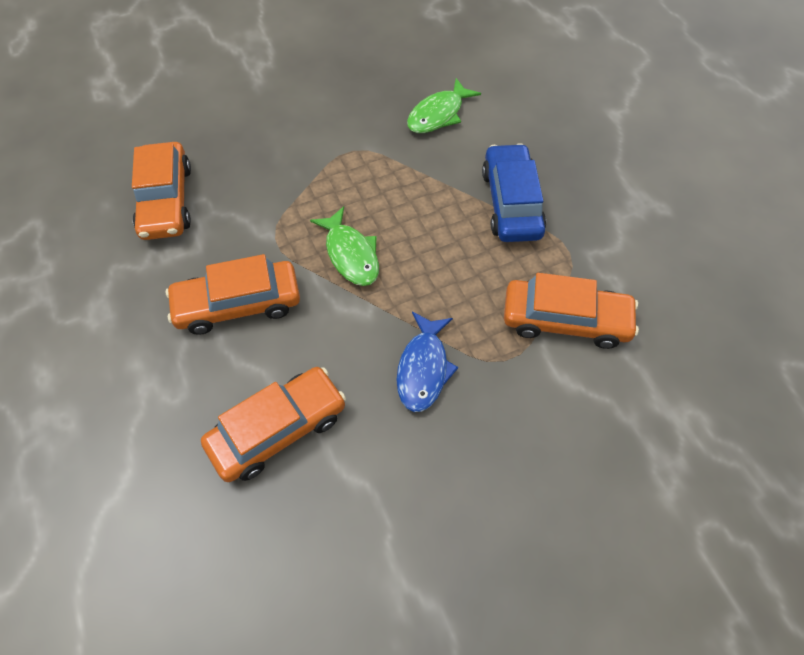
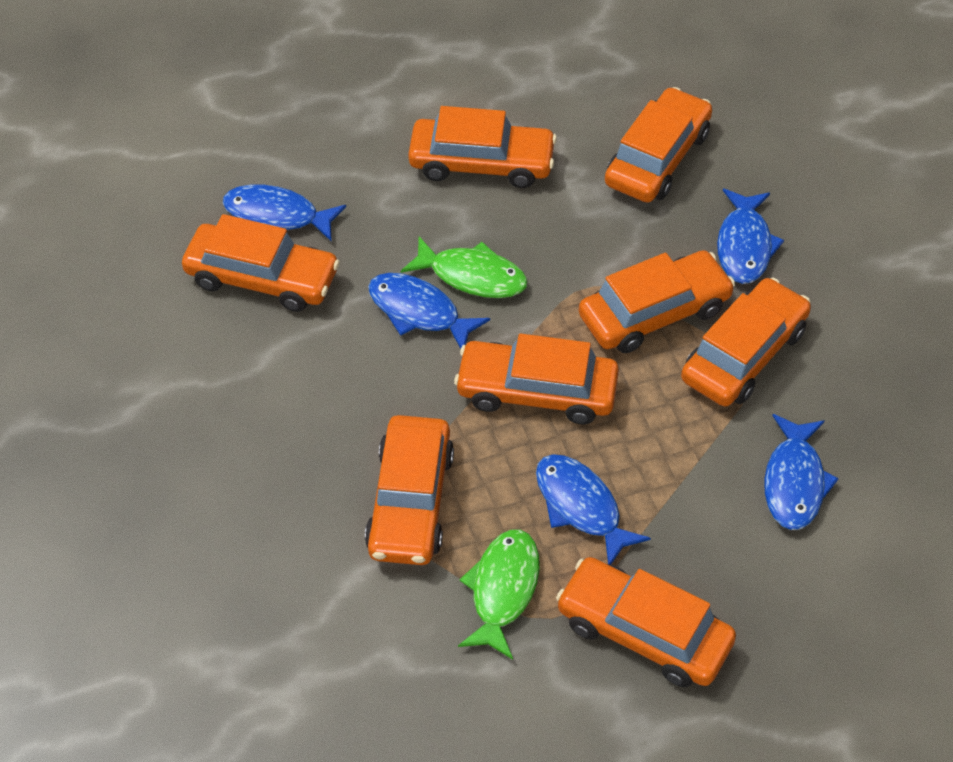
blue car: [482,143,546,242] = 1 -> none = 0
blue fish: [397,312,458,412] = 1 -> [223,185,346,242] [368,273,490,349] [536,454,651,565] [717,189,784,284] [764,414,839,530] = 5
orange car: [132,142,191,240] [166,254,300,335] [201,367,346,482] [504,273,639,349] = 4 -> [182,214,340,312] [365,415,454,565] [408,106,557,188] [454,334,619,424] [556,557,736,688] [579,250,735,353] [605,87,712,203] [681,278,811,407] = 8

